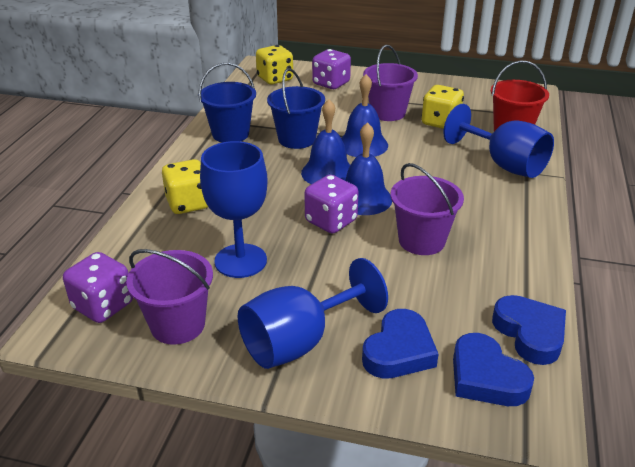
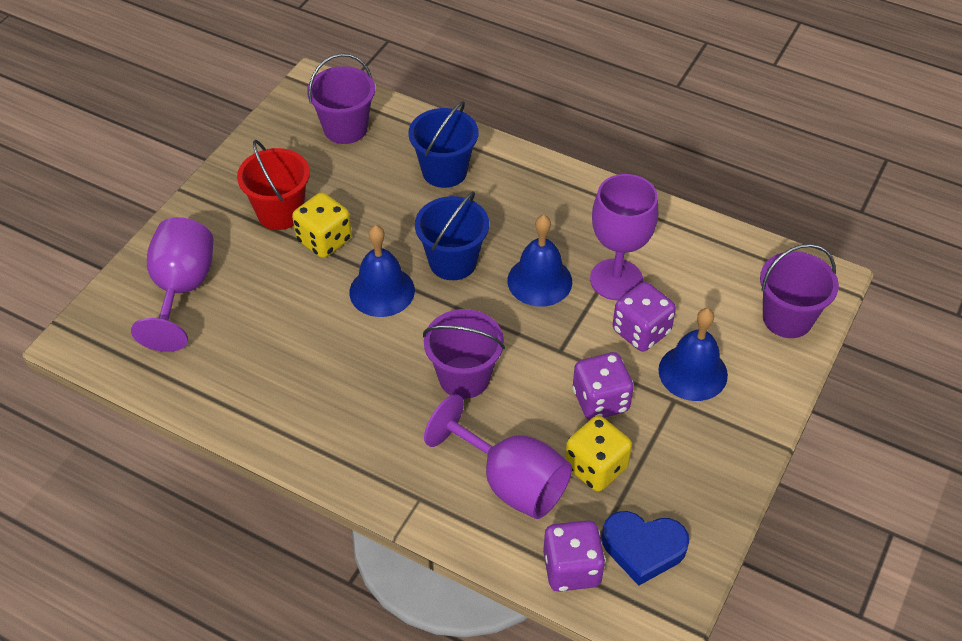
blue goblet: [200,141,268,278] [238,258,388,369] [443,104,554,178] = 3 -> none = 0
blue heart: [362,309,439,379] [453,333,534,406] [492,295,566,365] = 3 -> [602,511,689,586] = 1
purple goblet: none = 0 -> [131,217,213,352] [424,394,572,519] [590,174,658,300] = 3
yellow dice: [162,159,208,214] [256,45,293,84] [421,85,464,129] = 3 -> [292,192,352,258] [565,416,632,492] = 2

